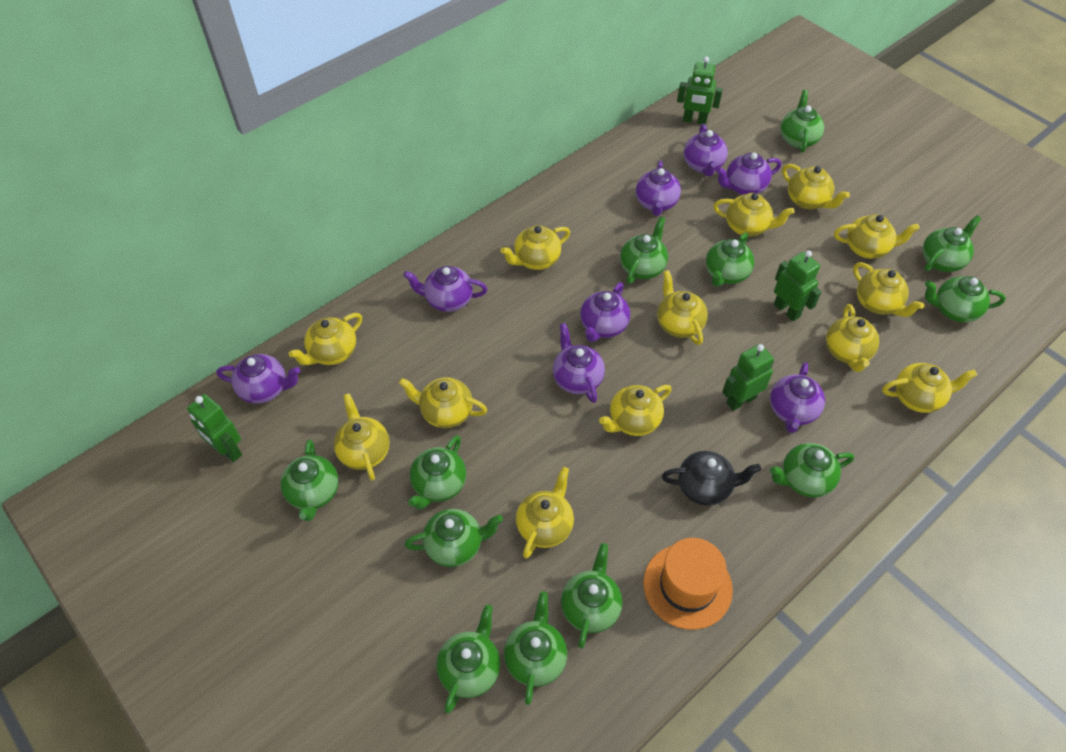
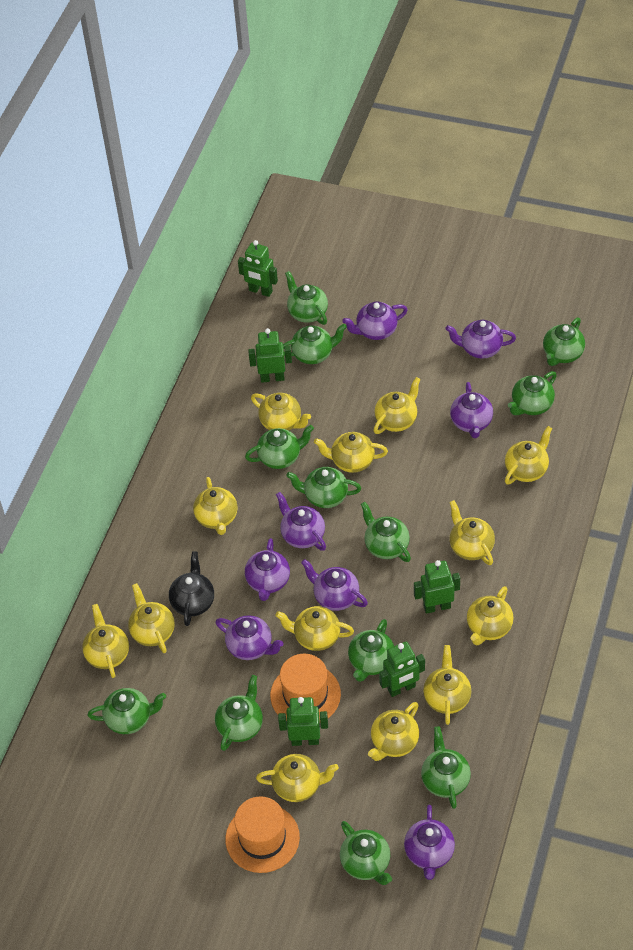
green robot: [187,394,242,462] [677,56,723,125] [722,344,774,411] [774,250,822,321] = 4 -> [238,240,278,297] [248,328,292,383] [278,697,328,746] [379,642,425,697] [414,560,460,614] = 5
orange hat: [643,538,733,630] = 1 -> [225,796,300,873] [270,654,341,721] = 2

